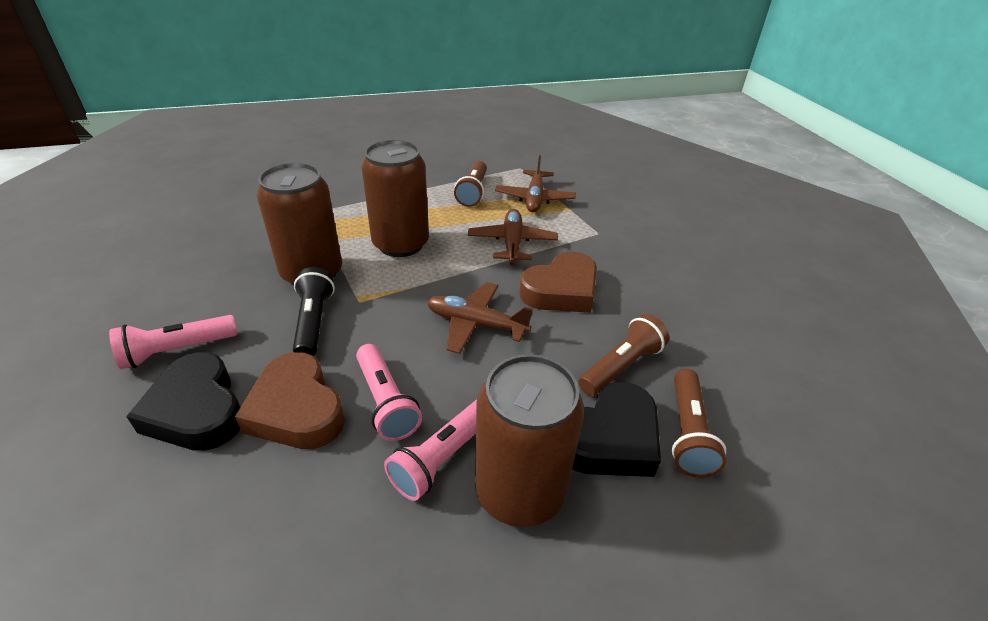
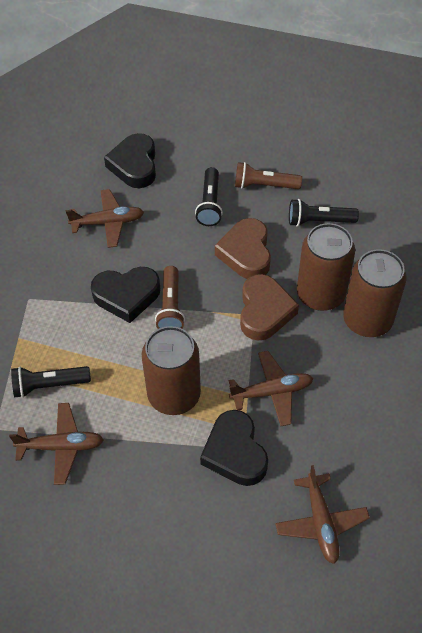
black flashlight: [293,267,335,356] = 1 -> [11,366,91,398] [195,167,223,226] [289,199,359,227] = 3
black heart: [126,352,240,451] [572,382,661,477] = 2 -> [91,267,160,323] [104,133,156,188] [200,410,268,486] = 3
brown flashlight: [454,161,487,207] [578,314,669,396] [672,369,726,478] = 3 -> [155,266,185,329] [235,162,302,189] = 2
brown plane: [427,282,533,354] [468,209,558,265] [495,155,576,212] = 3 -> [9,403,104,485] [66,189,144,248] [229,351,313,426] [275,465,370,564] = 4
pink flashlight: [109,315,238,369] [356,344,422,441] [384,399,477,501] = 3 -> none = 0

